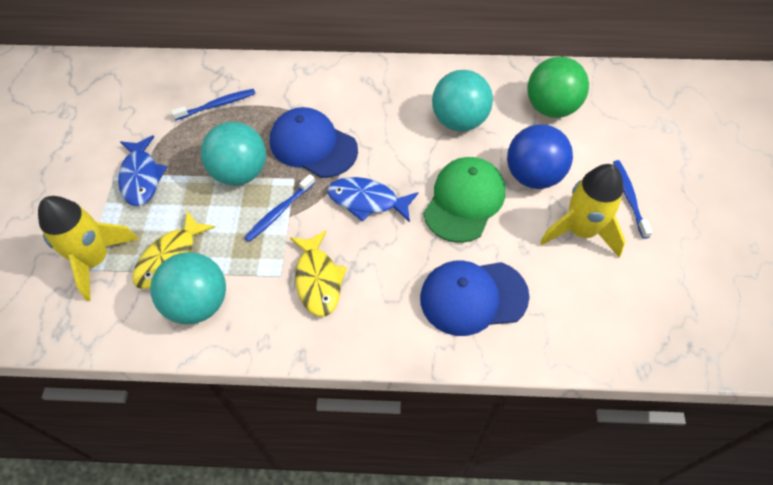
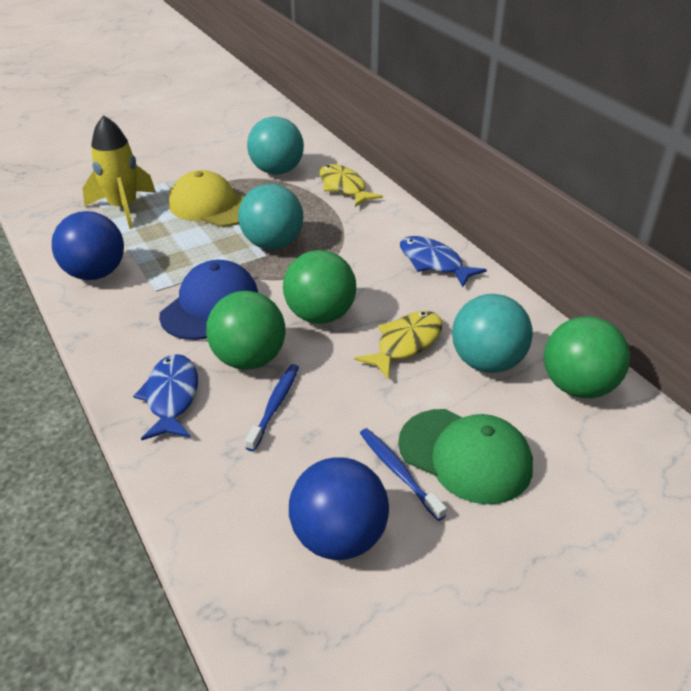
blue ball: [507,124,573,189] = 1 -> [52,211,124,280] [289,458,389,560] = 2
blue cap: [270,107,358,178] [420,261,529,336] = 2 -> [159,260,258,340] = 1
blue toothbrush: [171,89,256,121] [244,174,315,242] [613,160,653,239] = 3 -> [245,364,299,451] [360,428,447,521] = 2
green ball: [528,56,589,118] = 1 -> [206,291,286,370] [283,250,356,324] [544,316,630,398] = 3
yellow cap: none = 0 -> [169,170,245,227] = 1
yellow rocket: [38,196,139,301] [540,164,626,257] = 2 -> [83,115,156,229] = 1

